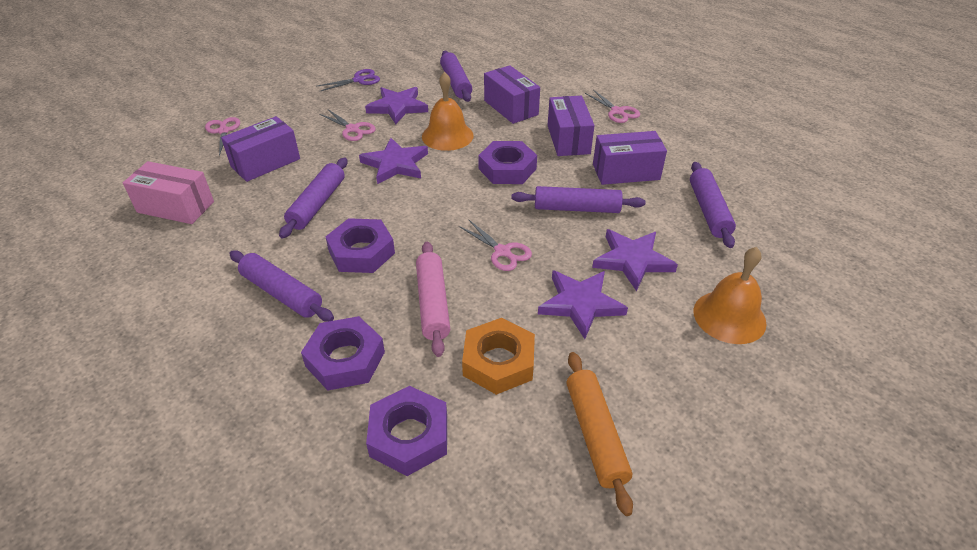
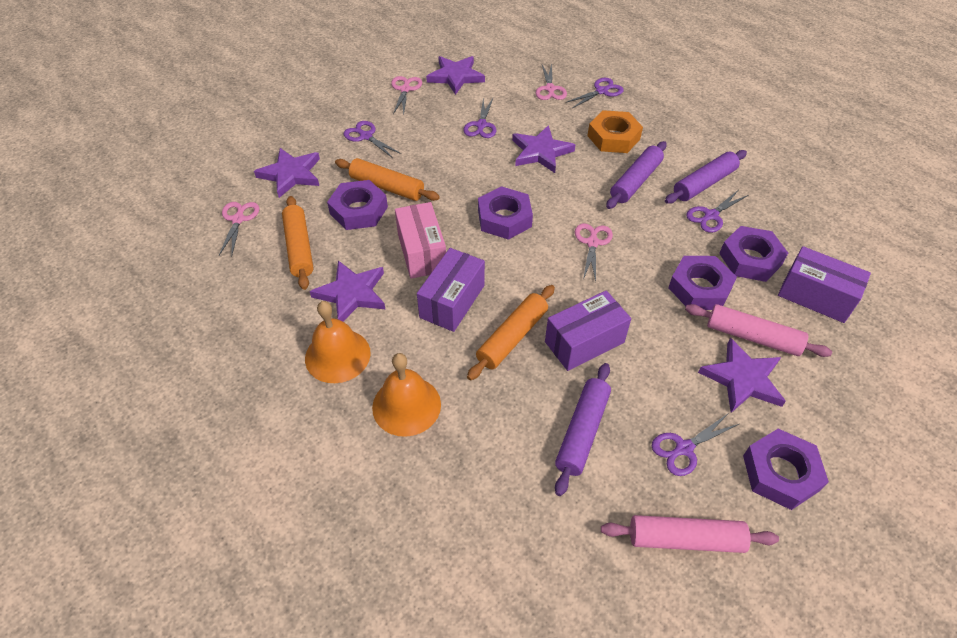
orange rolling pin: [567,352,633,516] = 1 -> [282,196,314,290] [335,158,440,201] [467,285,555,380] = 3
pink rolling pin: [416,242,450,357] = 1 -> [601,515,779,553] [685,304,832,357] = 2
purple box: [221,116,300,182] [484,65,540,124] [548,96,595,156] [593,131,667,185] = 4 -> [417,248,485,332] [545,290,631,371] [778,246,871,323] = 3
purple nut: [301,316,385,390] [326,218,395,273] [366,386,447,476] [478,141,537,184] = 4 -> [327,180,388,230] [478,186,533,240] [668,256,737,310] [719,226,788,282] [743,429,829,510] = 5
purple rolling pin: [229,250,334,322] [279,158,347,238] [440,51,472,102] [511,186,646,213] [690,162,736,248] = 5 -> [555,363,611,496] [606,141,667,209] [665,150,747,204] = 3
purple scissors: [317,69,380,92] = 1 -> [344,121,401,158] [463,98,496,138] [566,78,624,108] [652,413,739,476] [686,191,748,233] = 5
purple star: [359,138,428,184] [365,87,428,124] [538,270,628,339] [592,229,678,291] = 4 -> [254,148,320,198] [310,260,385,321] [426,56,485,95] [512,125,575,173] [698,338,786,413] = 5

